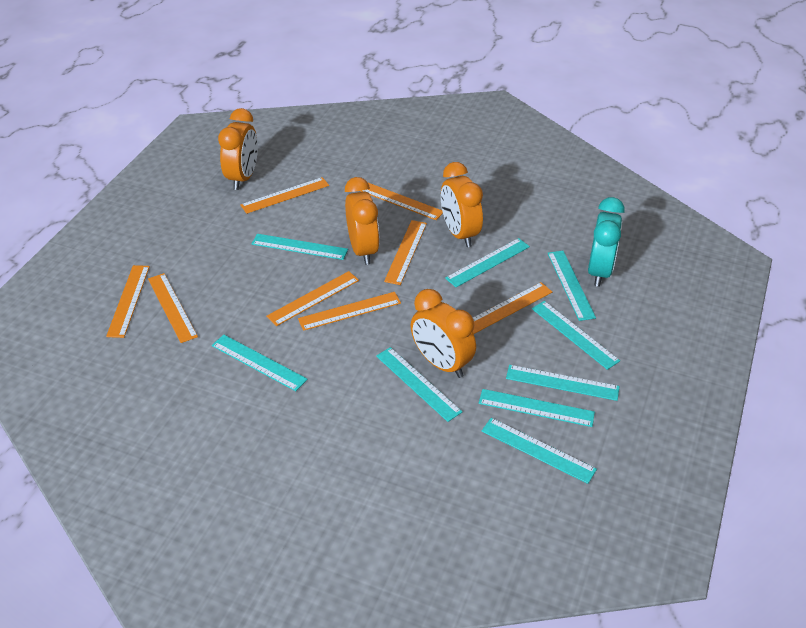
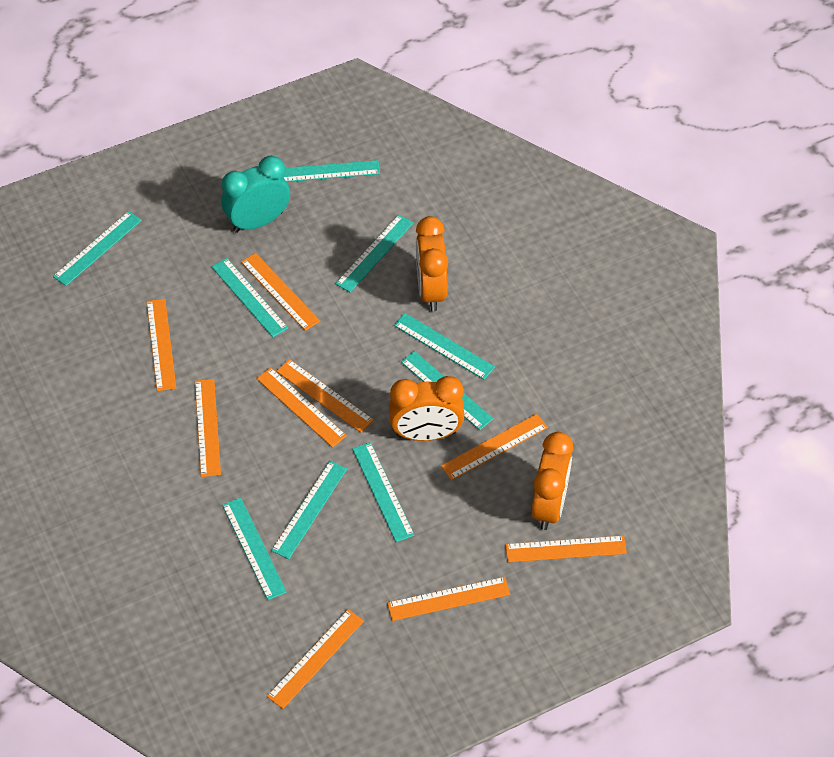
orange clock: [218,108,258,190] [345,177,380,265] [411,289,476,378] [441,162,483,247] = 4 -> [389,376,464,441] [416,216,448,311] [531,432,573,530] = 3
orange ruler: [106,265,150,338] [148,273,198,343] [240,177,329,214] [266,271,359,326] [298,292,401,331] [360,183,443,220] [384,220,427,285] [472,282,552,334] = 8 -> [147,299,176,391] [195,379,221,477] [241,253,320,331] [256,367,347,447] [267,609,364,709] [276,359,374,432] [387,577,510,621] [441,414,548,480] [505,536,627,562] = 9

